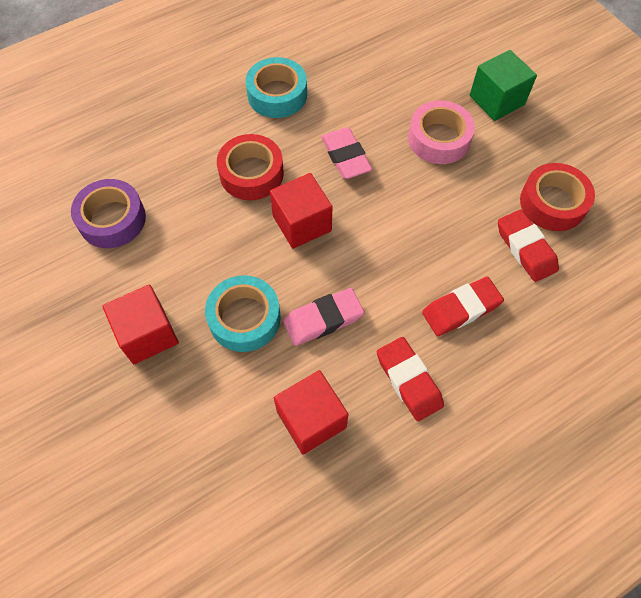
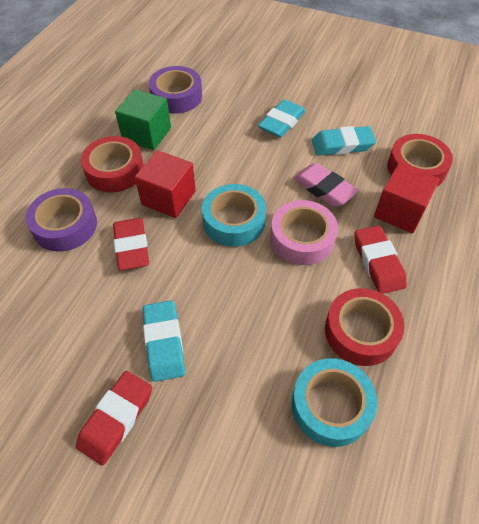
pink eraser: [283,288,364,346] [321,127,372,179] = 2 -> [293,163,359,207] = 1
purple tape: [71,179,146,248] = 1 -> [26,188,97,252] [149,66,202,114] = 2
red cube: [102,284,179,364] [270,173,333,249] [274,370,349,455] = 3 -> [135,150,196,218] [374,163,440,233] = 2
red tape: [217,134,284,200] [520,163,595,231] = 2 -> [81,136,144,193] [325,288,405,366] [387,134,453,186] = 3
turquoise eraser: none = 0 -> [143,300,185,382] [258,99,306,138] [312,126,376,156] = 3

